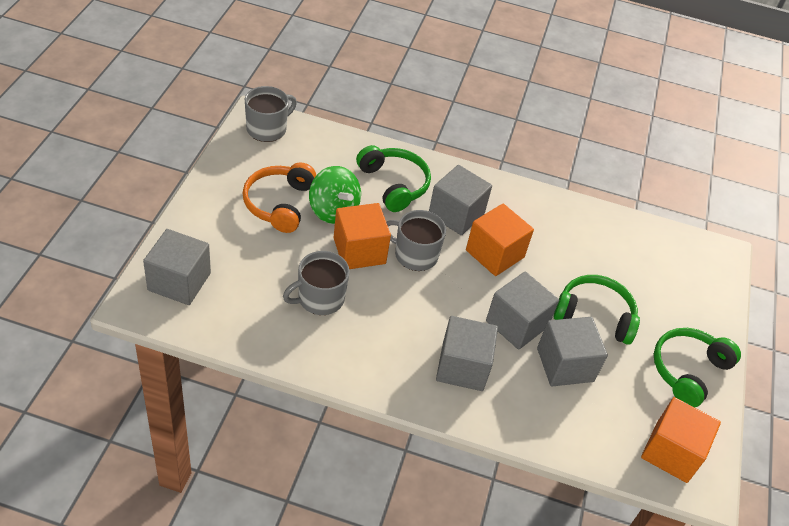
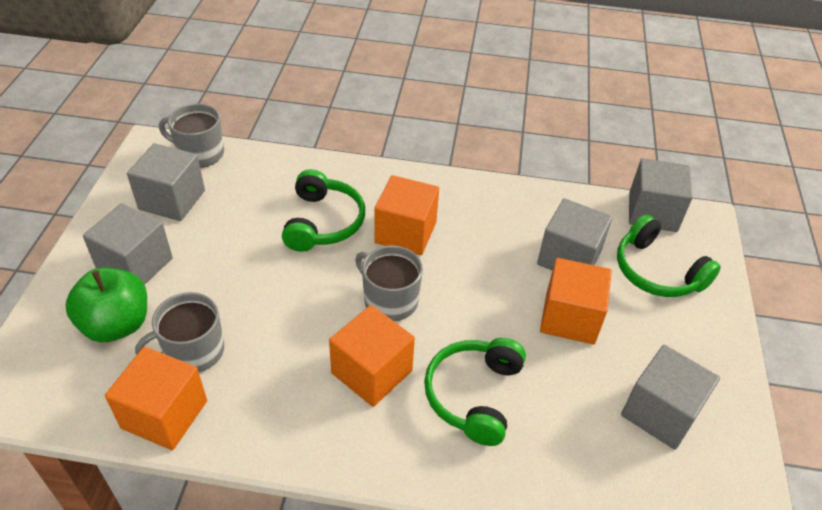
green apple: none = 0 -> [65,268,147,342] = 1
green spinning top: [309,166,361,224] = 1 -> none = 0
orange cube: [334,203,391,269] [466,204,534,276] [641,397,721,483] = 3 -> [105,347,207,450] [329,305,415,407] [374,175,439,255] [540,258,612,344] = 4
orange headphones: [243,162,316,233] = 1 -> none = 0

